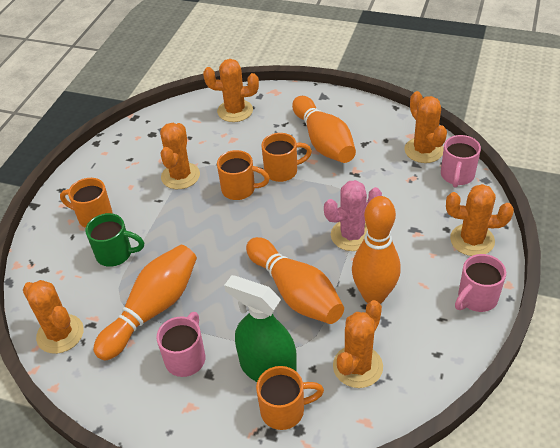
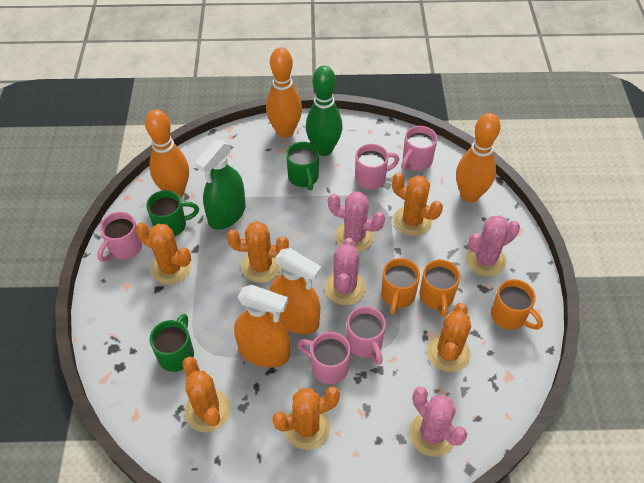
green bowling pin: none = 0 -> [306,66,343,156] = 1
green mug: [86,213,144,267] = 1 -> [146,190,199,236] [149,314,194,372] [286,142,319,190] = 3
orange bowling pin: [93,245,197,360] [246,237,344,324] [292,96,356,163] [352,196,401,304] = 4 -> [145,109,189,197] [266,47,302,138] [456,113,500,203] = 3
orange mug: [60,178,113,228] [217,150,270,200] [256,366,324,430] [261,133,312,182] = 4 -> [381,258,420,315] [420,260,460,317] [491,279,543,330] = 3
orange spray bottle: none = 0 -> [234,285,290,368] [270,248,321,334] = 2
pink cactus: [324,180,382,251] = 1 -> [325,238,366,305] [328,191,385,252] [409,387,467,457] [466,215,520,276] = 4
pink mug: [156,312,205,377] [441,135,481,188] [455,254,506,312] = 3 -> [97,212,142,262] [298,332,351,384] [347,306,386,365] [355,144,399,189] [401,126,437,171] = 5

